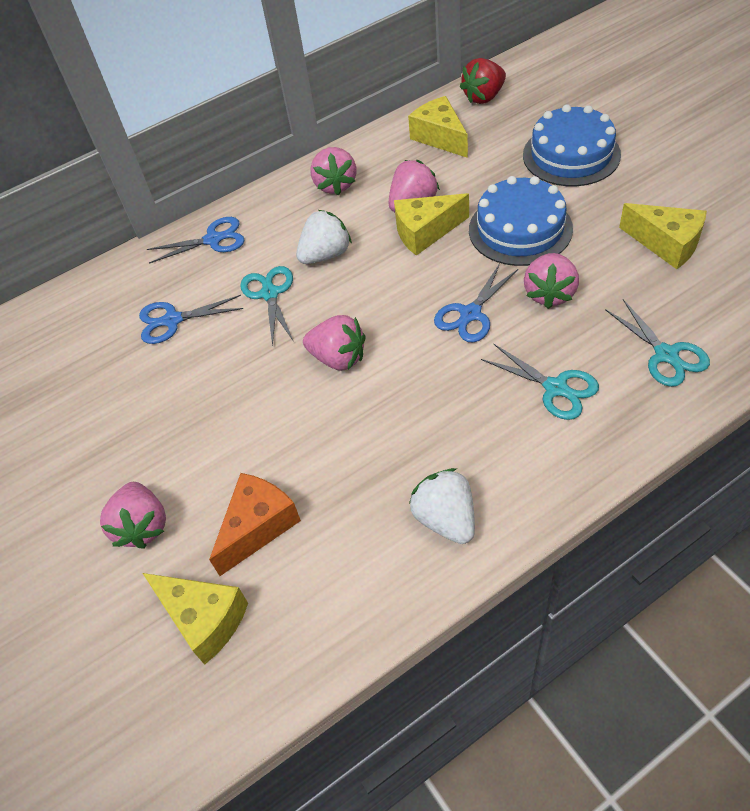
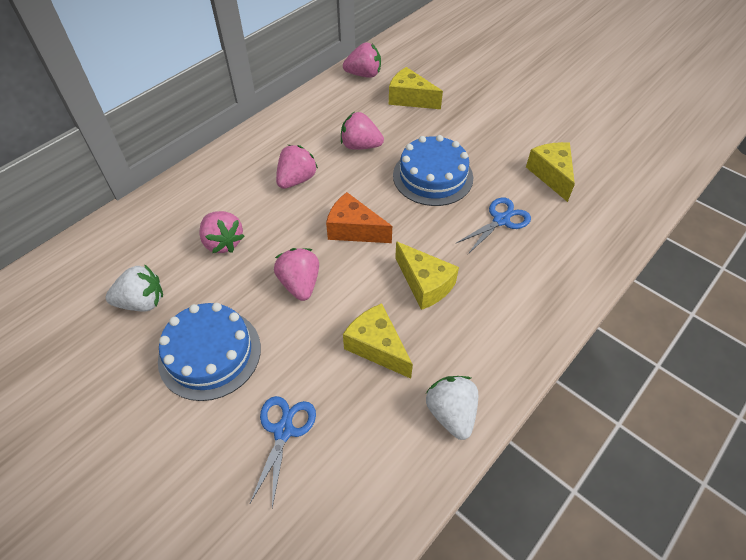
blue scissors: [139,295,243,344] [147,217,244,264] [434,263,518,342] = 3 -> [250,396,316,508] [455,198,531,254] = 2
red strawberry: [460,58,506,104] = 1 -> none = 0
turquoise scissors: [240,266,294,346] [481,344,599,420] [605,299,710,387] = 3 -> none = 0

